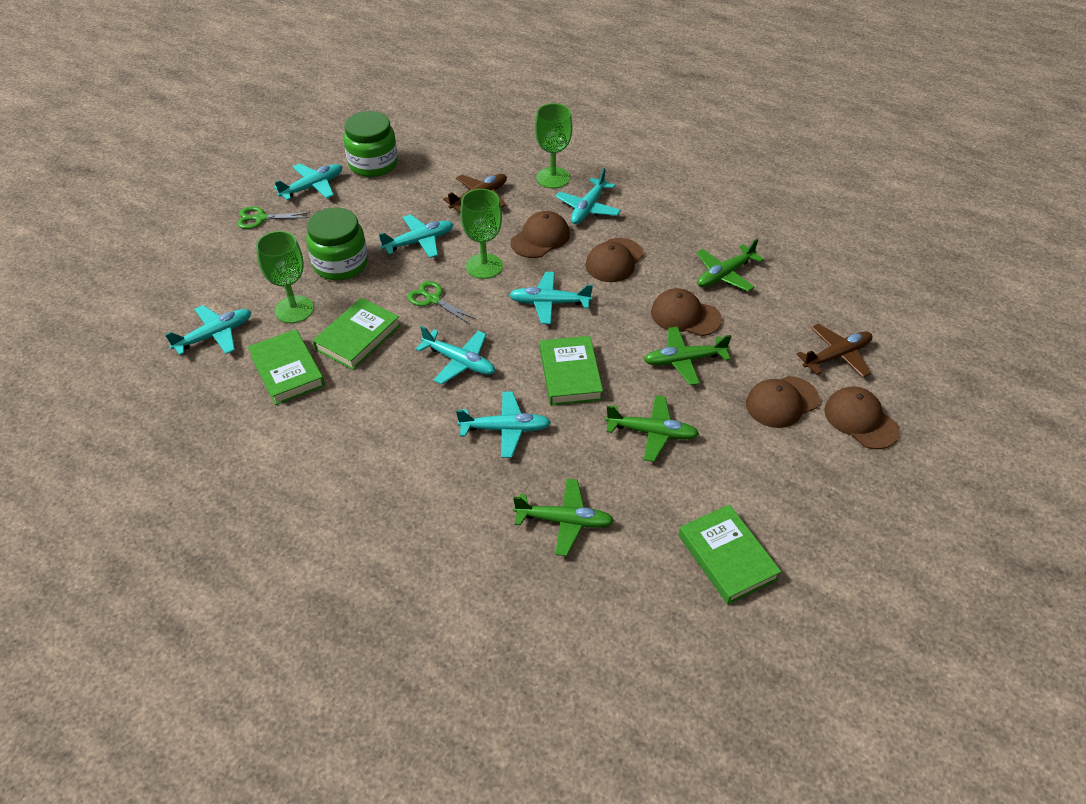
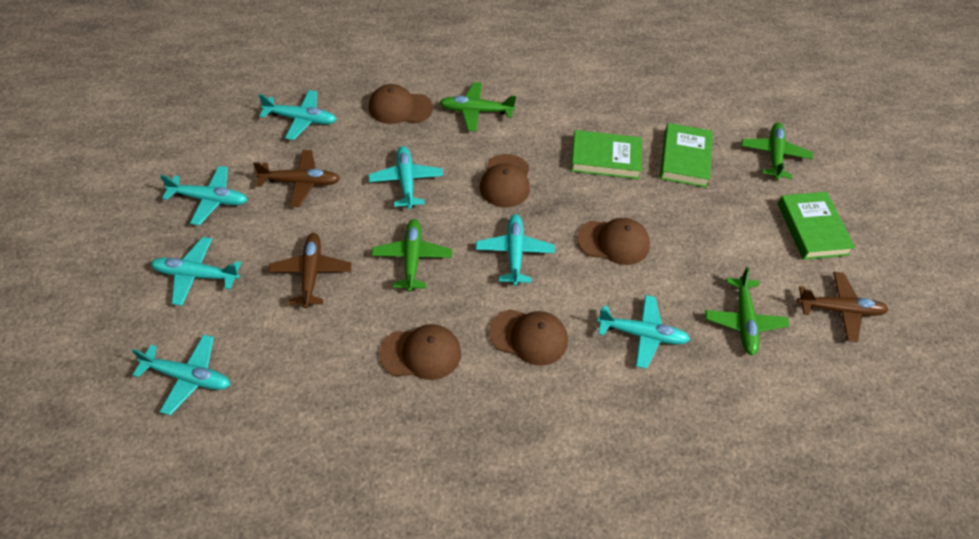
brown plane: [443,174,507,212] [797,324,873,377] = 2 -> [253,150,340,207] [268,233,352,308] [797,272,889,342] = 3
green book: [248,329,325,405] [313,298,401,370] [540,336,603,406] [678,504,781,605] = 4 -> [571,130,642,179] [660,123,713,187] [778,192,855,260] = 3
green goblet: [256,231,314,323] [460,189,503,279] [535,103,572,189] = 3 -> none = 0
green jar: [306,207,368,280] [344,111,398,177] = 2 -> none = 0
green scissors: [237,206,311,229] [408,281,477,324] = 2 -> none = 0

